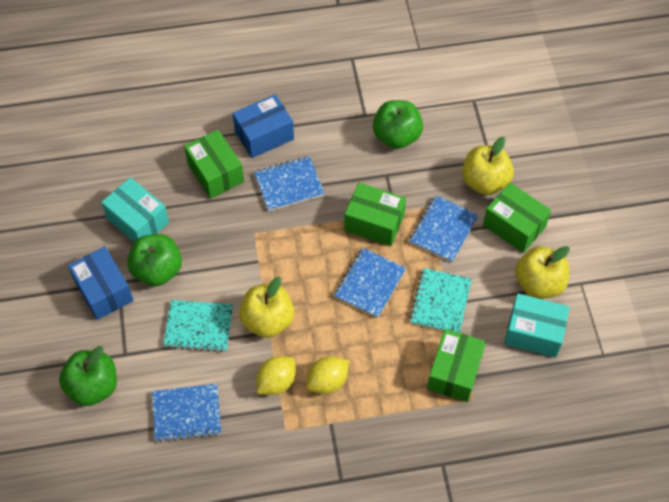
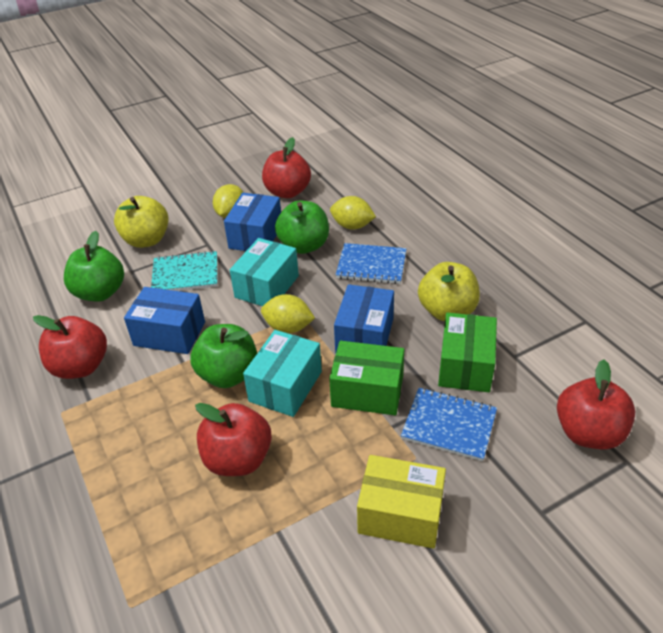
blue box: [68,247,134,320] [233,94,294,158] = 2 -> [124,287,205,354] [224,193,281,251] [334,284,394,353] = 3
blue notebook: [152,384,221,442] [254,156,325,211] [334,248,406,318] [409,196,479,262] = 4 -> [336,243,407,284] [401,388,497,461] = 2
green box: [184,130,244,199] [344,183,406,246] [427,329,486,402] [483,183,551,253] = 4 -> [329,341,404,415] [438,312,497,392] = 2
red apple: none = 0 -> [33,315,107,379] [195,403,272,476] [262,137,311,198] [557,360,636,450] = 4
turquoise notebook: [163,300,233,352] [409,268,472,333] = 2 -> [151,251,217,291] = 1
yellow apple: [239,277,294,338] [462,137,514,195] [515,246,570,299] = 3 -> [114,196,169,248] [418,262,480,321] = 2
yellow box: none = 0 -> [357,455,446,549] = 1
yellow lemon: [256,356,296,395] [306,356,349,394] = 2 -> [213,184,244,218] [261,294,315,333] [330,196,376,230] = 3

